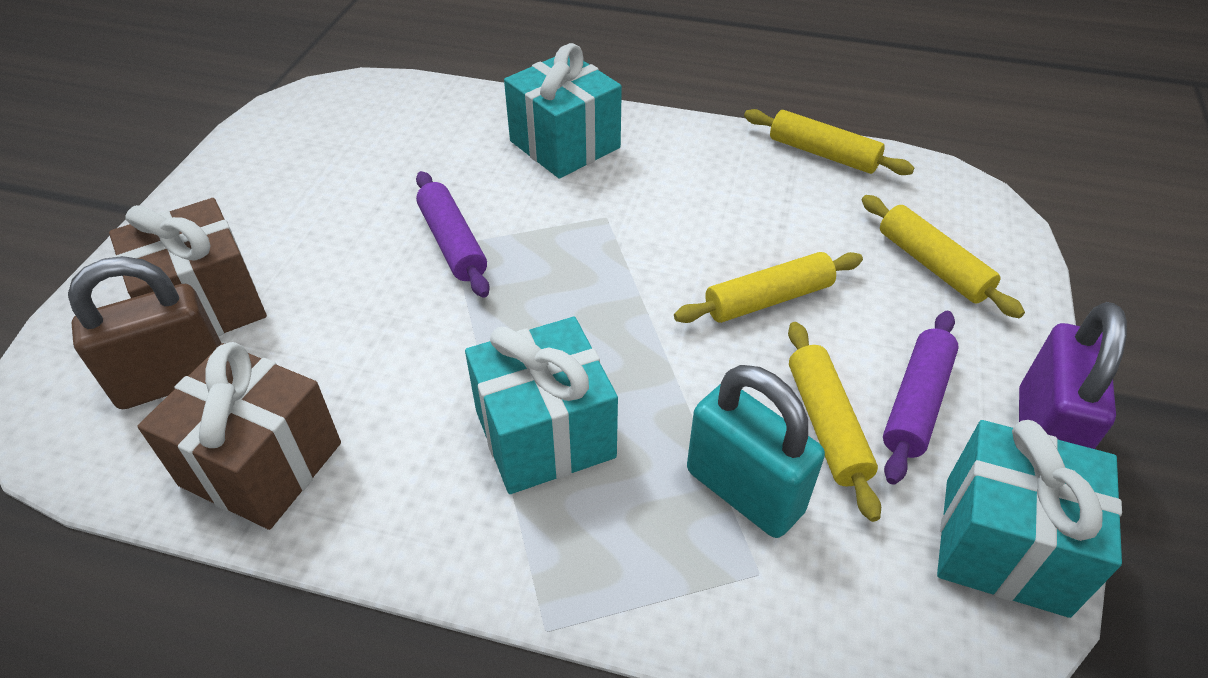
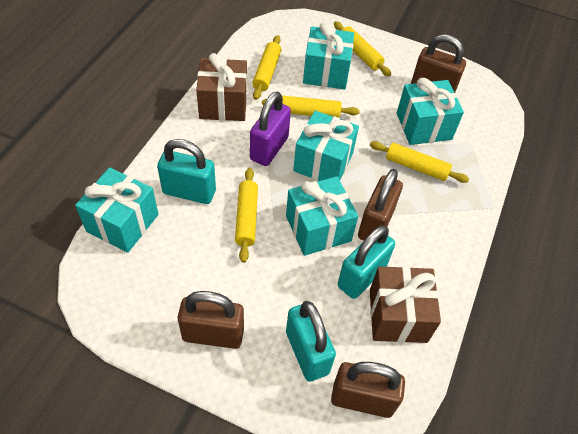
brown padlock: [68,256,222,409] = 1 -> [178,291,244,349] [331,362,405,418] [358,169,403,241] [411,34,466,93] = 4
purple rolling pin: [416,171,490,298] [883,311,959,485] = 2 -> none = 0
turquoise gift: [465,317,618,494] [504,43,622,178] [937,420,1122,618] = 3 -> [75,167,159,253] [286,176,358,256] [293,111,359,181] [303,22,354,89] [397,78,464,145] = 5
turquoise padlock: [687,365,825,538] = 1 -> [157,139,216,204] [286,301,336,382] [338,225,395,299] = 3
yellow rolling pin: [674,252,863,323] [744,109,914,175] [788,322,881,522] [862,195,1025,318] = 4 -> [235,168,258,263] [252,35,281,100] [262,96,360,118] [334,21,391,76] [370,141,469,183] = 5

